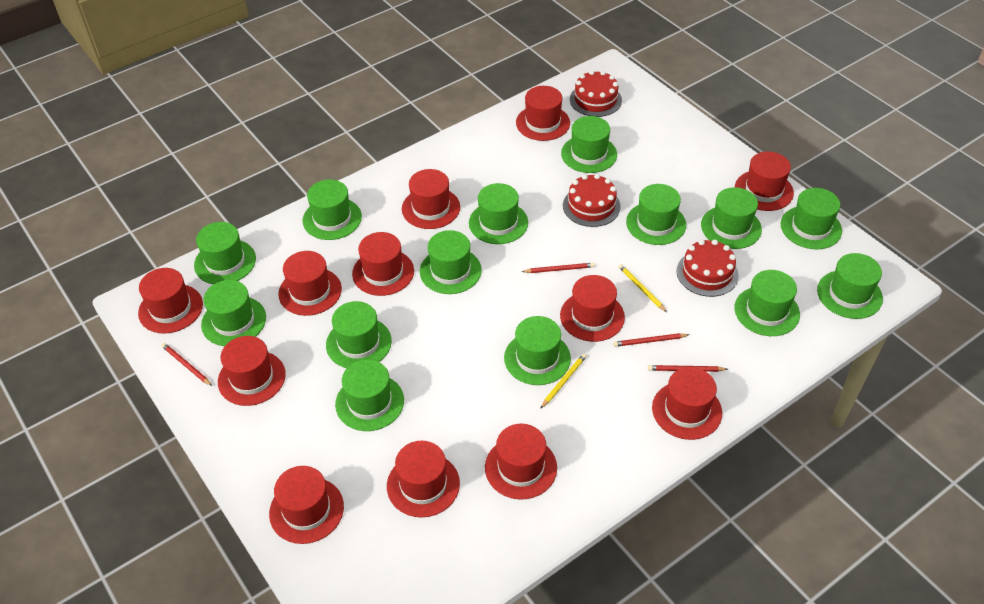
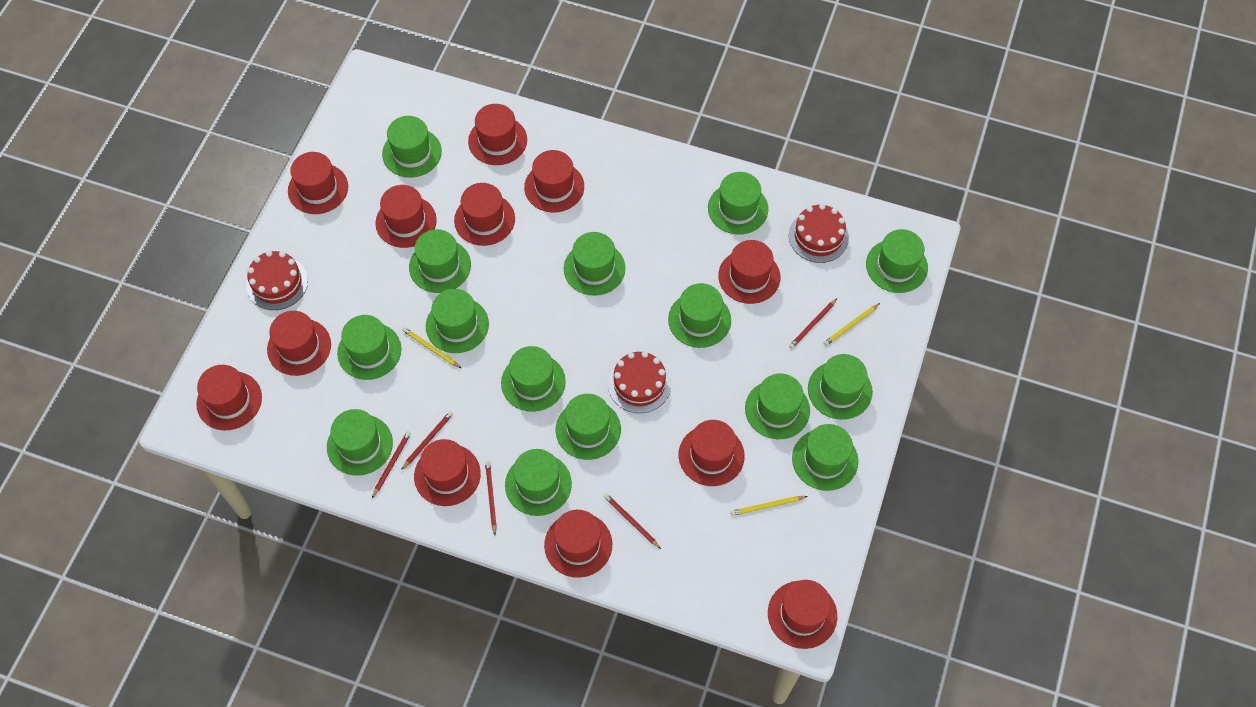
green hat: [194,222,256,284] [201,280,266,346] [303,179,362,240] [326,301,392,368] [335,360,404,431] [420,230,482,294] [469,183,528,244] [504,316,571,385] [561,116,617,173] [626,184,686,245] [701,187,762,249] [734,270,800,336] [781,188,842,249] [817,253,883,319] = 14 -> [327,409,393,476] [337,315,401,380] [382,116,442,178] [409,229,471,293] [426,289,489,353] [501,346,566,412] [505,449,572,516] [556,394,621,460] [564,232,626,296] [668,283,731,348] [708,172,768,235] [745,373,810,439] [792,424,858,491] [808,354,873,420] [866,229,928,293] = 15
red pencil: [161,343,212,386] [522,263,594,273] [613,333,690,347] [648,365,728,372] = 4 -> [372,431,411,498] [401,411,453,470] [485,461,497,535] [604,493,661,549] [789,299,837,349] = 5
yellow pencil: [540,354,586,409] [619,264,667,312] = 2 -> [402,327,462,369] [731,496,807,516] [824,303,880,346] = 3

